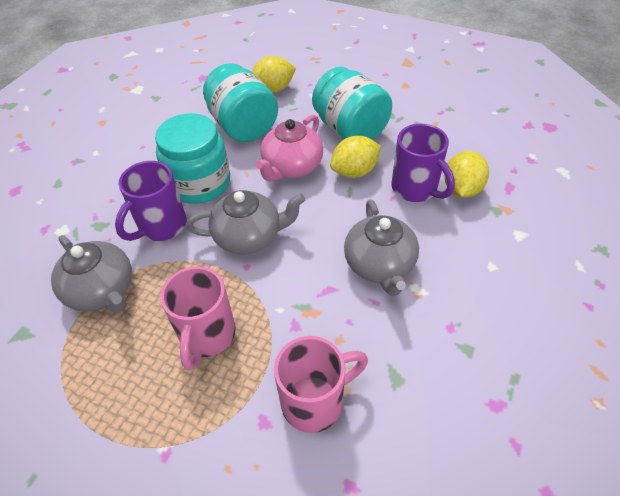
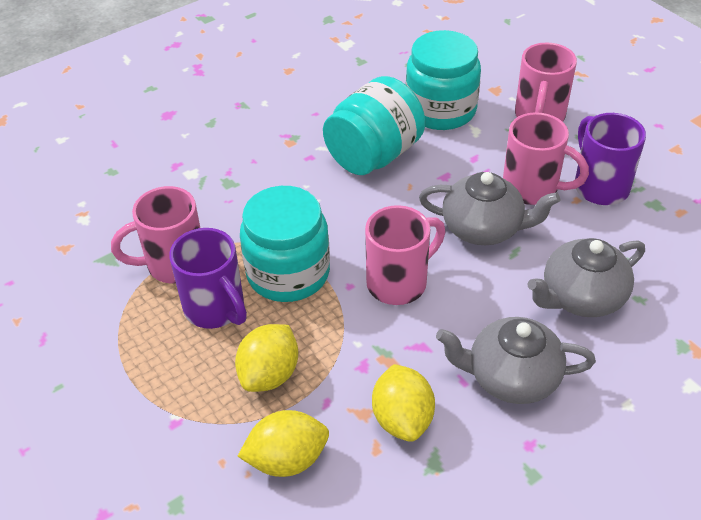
pink mug: [160,266,236,371] [274,336,368,433] = 2 -> [111,186,200,283] [365,205,445,305] [503,112,589,205] [515,42,577,122] = 4
pink teapot: [255,115,323,182] = 1 -> none = 0

